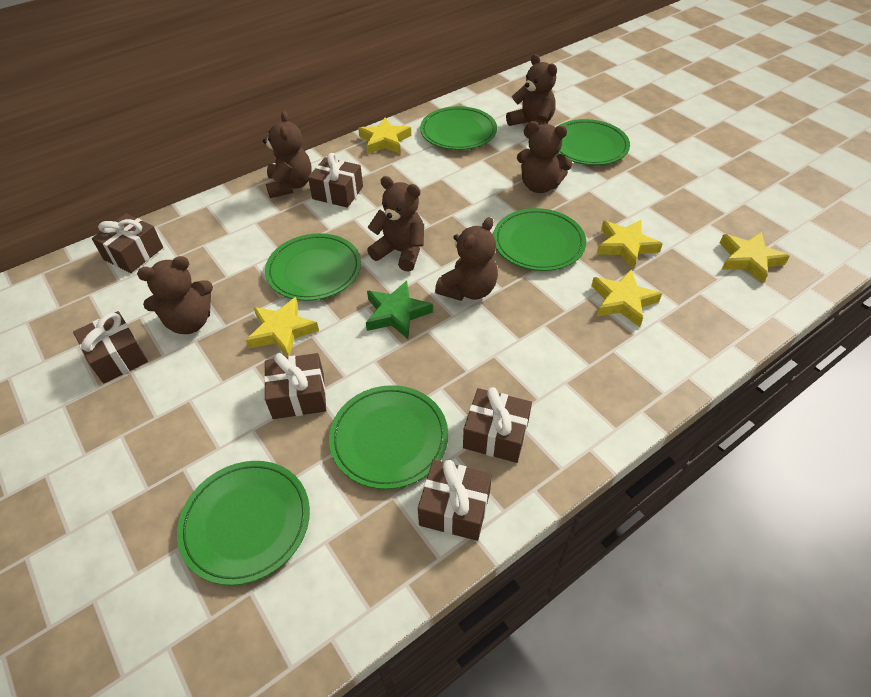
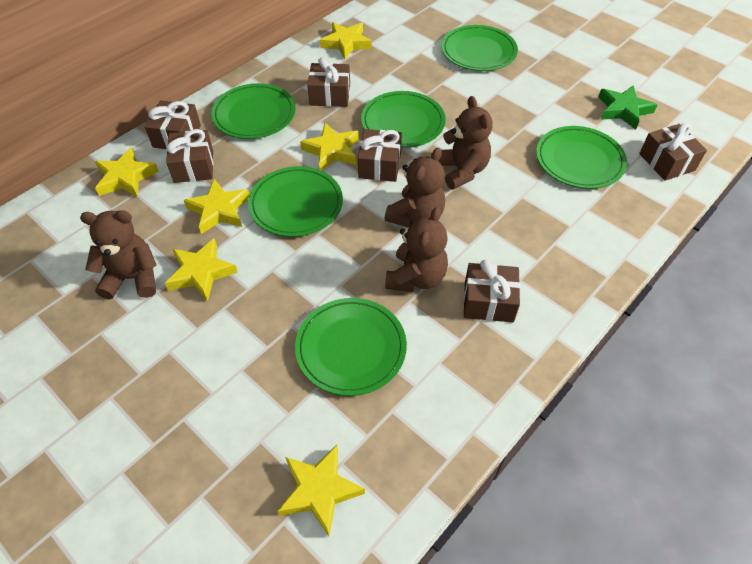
brown teddy bear: [137,256,213,334] [263,111,312,198] [367,176,424,272] [435,217,498,301] [506,54,557,138] [517,121,572,193] = 6 -> [80,210,157,299] [385,148,445,227] [385,207,448,292] [438,96,492,190] = 4
yellow star: [246,297,319,357] [358,117,411,154] [591,269,662,327] [597,219,663,269] [720,232,790,284] = 5 -> [95,147,159,197] [165,238,238,301] [184,179,250,234] [277,445,365,536] [300,123,359,170] [320,22,372,59] = 6

